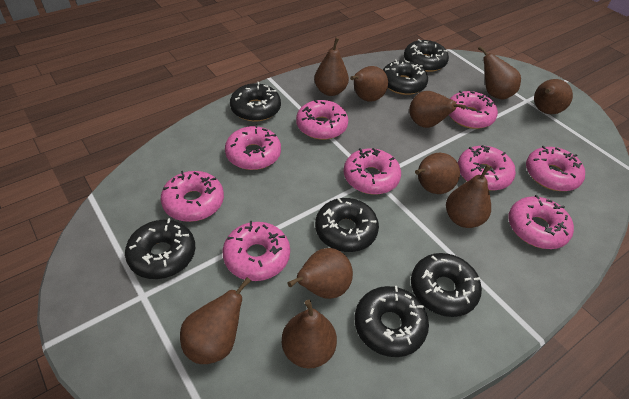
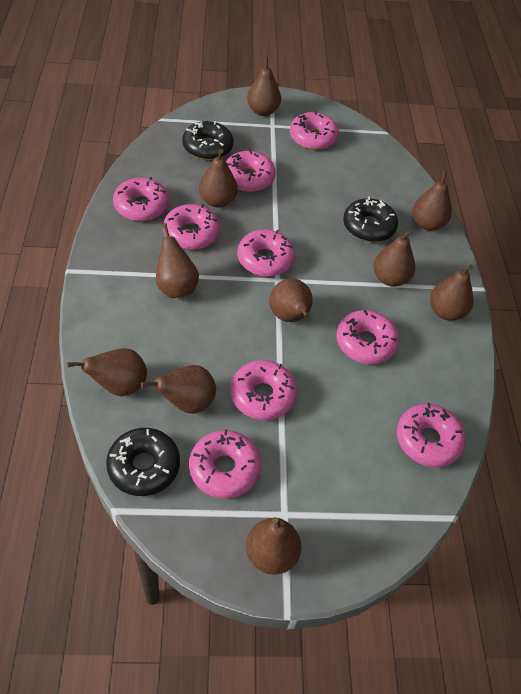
black donut: [125,218,195,279] [230,82,281,122] [315,198,379,252] [355,286,429,357] [383,59,428,95] [404,39,449,72] [411,253,482,317] = 7 -> [106,428,180,496] [182,121,233,160] [343,196,398,242] = 3

